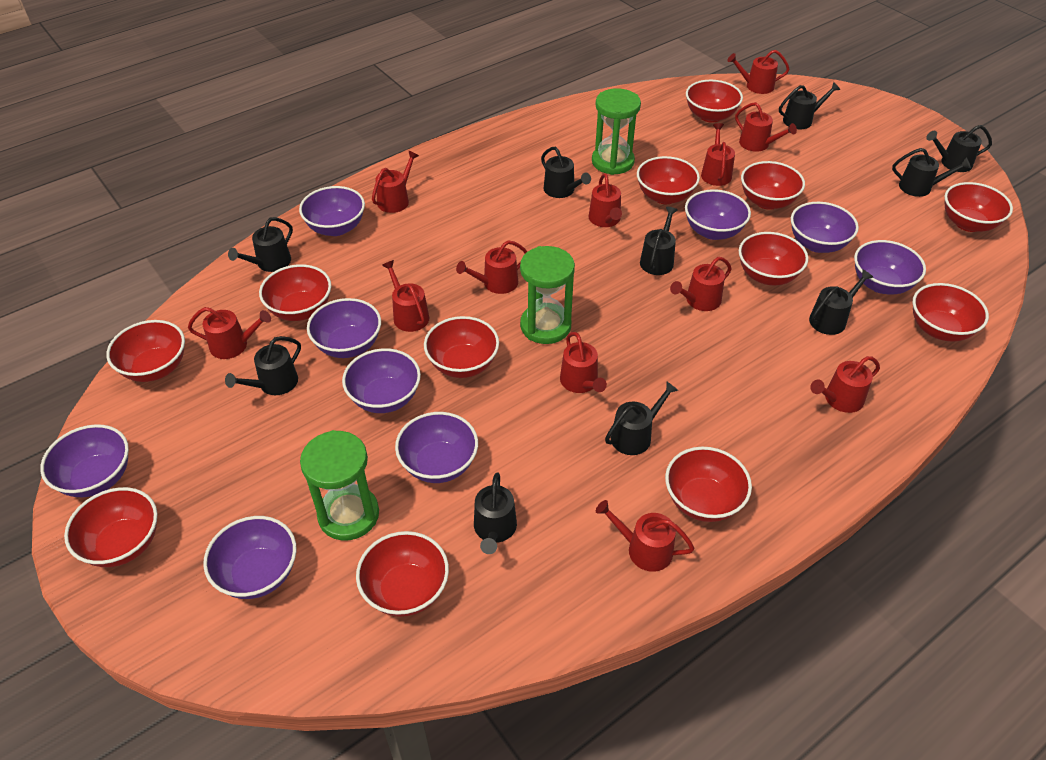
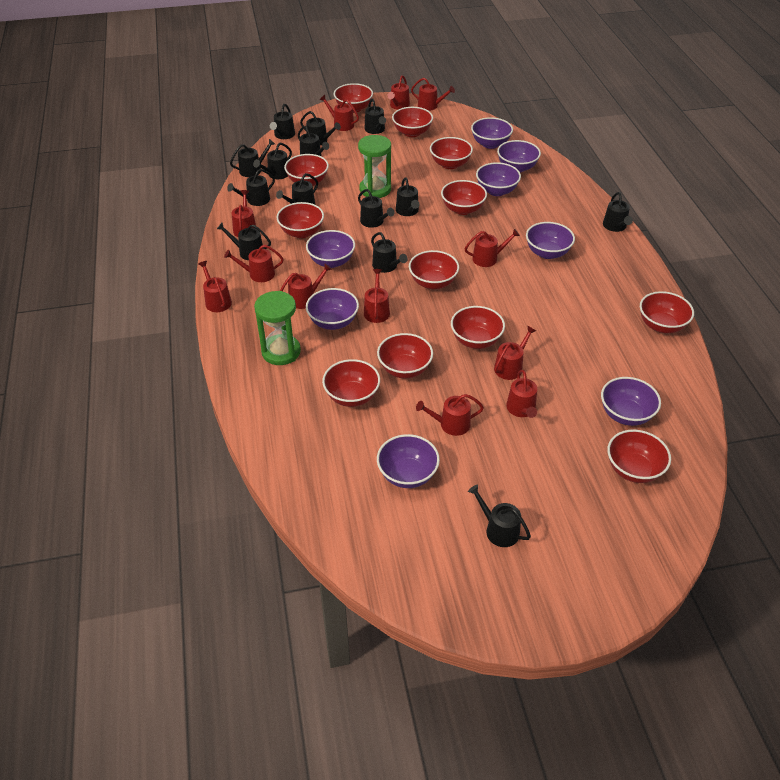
black watering can: [225,336,301,395] [228,217,293,272] [474,472,517,554] [541,147,591,198] [605,382,678,455] [640,207,678,275] [779,82,840,129] [809,269,873,335] [892,148,971,197] [926,125,992,172] = 10 -> [217,223,271,260] [227,169,275,206] [230,139,275,177] [253,143,292,179] [270,104,295,139] [276,173,318,204] [298,126,329,156] [300,111,341,145] [358,189,395,228] [364,99,386,134] [371,232,408,273] [396,177,419,216] [468,485,531,547] [603,192,633,232] = 14
green hourglass: [300,430,379,540] [520,246,575,344] [592,88,641,175] = 3 -> [254,291,301,365] [358,135,391,198] = 2
purple bowl: [40,424,129,497] [203,516,297,599] [299,186,365,236] [307,298,381,358] [342,348,421,413] [395,412,478,483] [685,189,751,240] [791,202,859,253] [854,240,926,295] = 9 -> [306,230,355,268] [306,288,359,330] [377,434,440,488] [471,117,513,149] [476,162,521,196] [497,140,541,173] [526,222,575,259] [601,377,661,426] = 8

